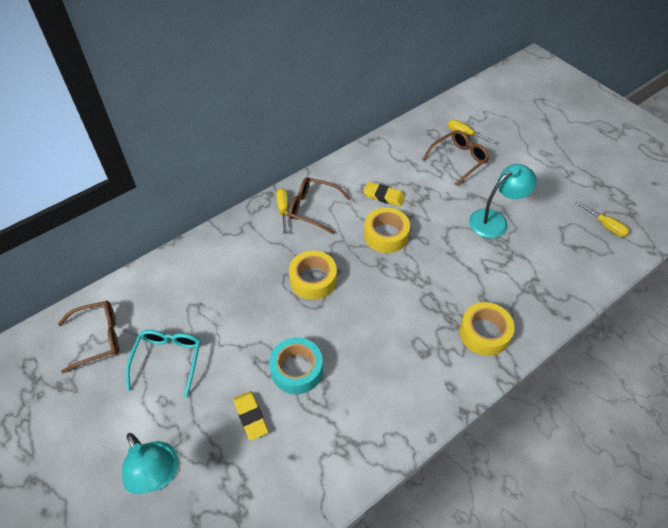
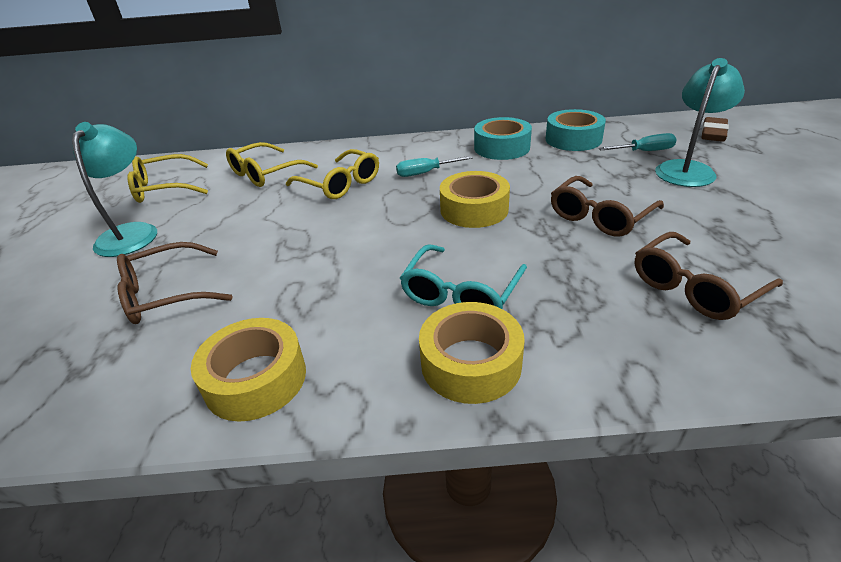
brown eraser: none = 0 -> [702,117,729,142] = 1
turquoise screwdriver: none = 0 -> [396,156,473,177] [598,133,677,151] = 2
turquoise tape: [269,337,323,394] = 1 -> [474,117,532,160] [545,109,606,151] = 2
yellow eraser: [233,391,269,441] [363,182,405,207] = 2 -> none = 0
yellow glasses: none = 0 -> [127,154,208,203] [226,142,318,187] [286,149,379,199] = 3
yellow screwdriver: [276,188,288,234] [448,120,496,144] [576,201,630,237] = 3 -> none = 0

